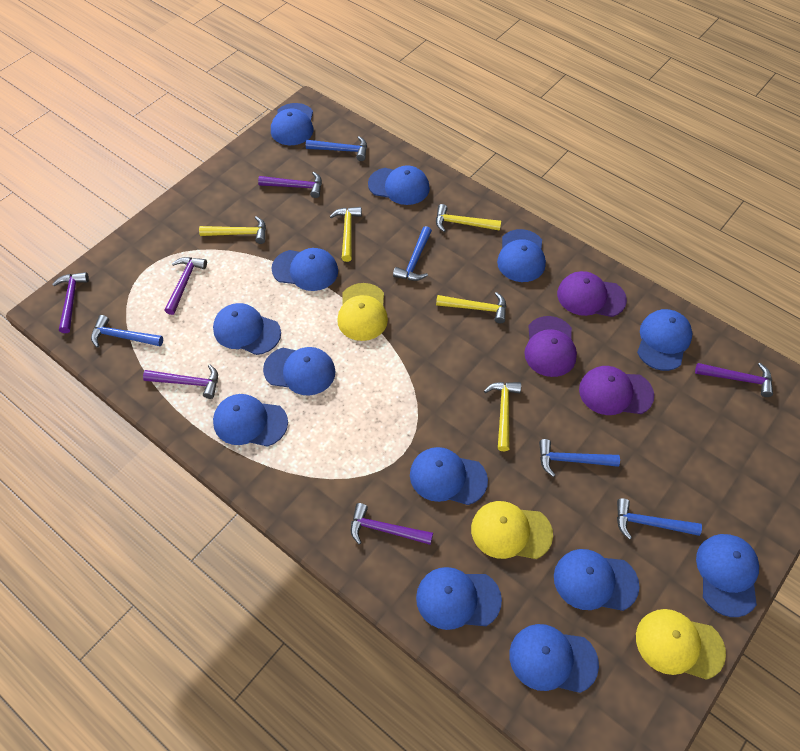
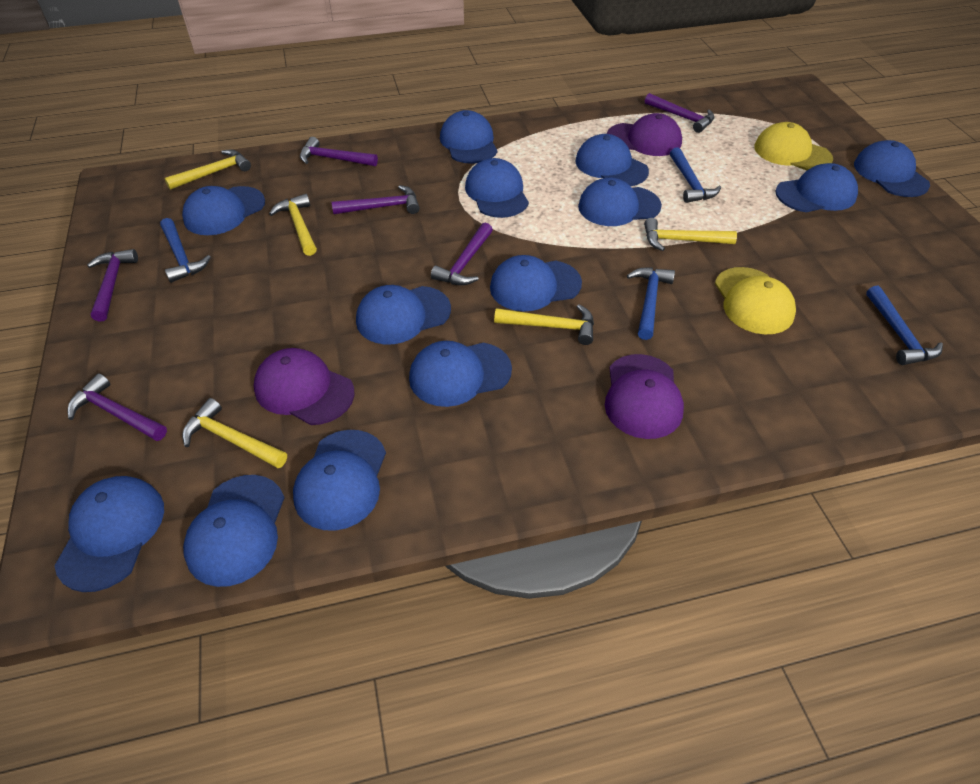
blue hammer: [91,315,163,348] [306,136,367,161] [393,226,432,281] [539,439,620,477] [617,498,702,540] = 5 -> [160,218,211,283] [627,267,675,340] [670,147,721,203] [866,286,943,365] = 4
yellow cap: [337,283,388,341] [471,501,553,559] [636,609,726,680] = 3 -> [715,267,796,334] [754,122,833,170] = 2

